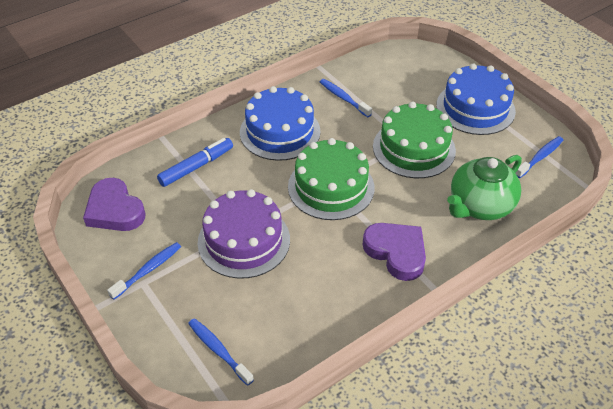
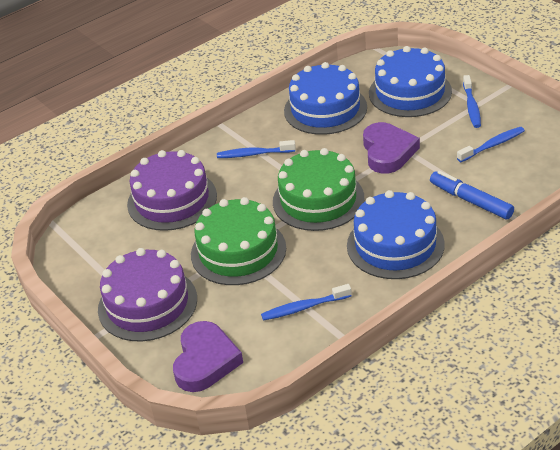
blue cake: [240,86,320,161] [436,63,516,135] = 2 -> [284,62,367,135] [347,190,445,279] [369,46,452,117] = 3
green teapot: [447,155,522,220] = 1 -> none = 0
purple cake: [198,189,290,279] = 1 -> [98,248,197,341] [127,150,217,231] = 2

